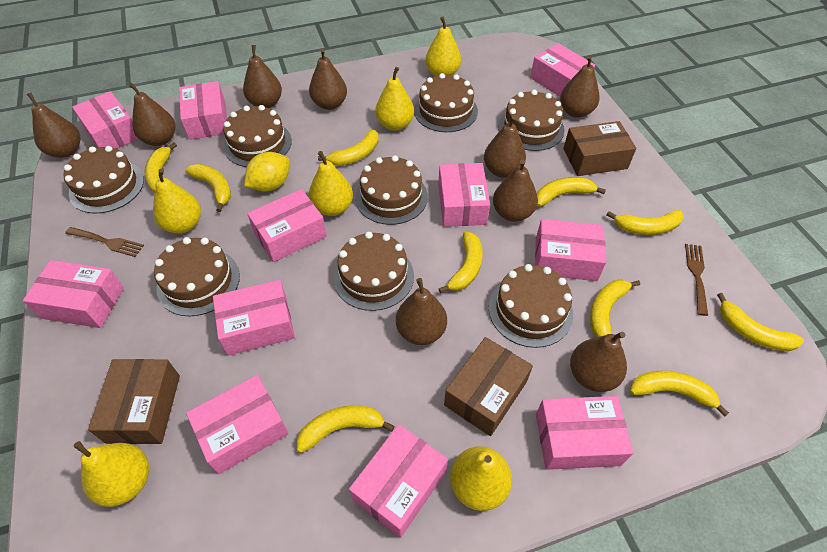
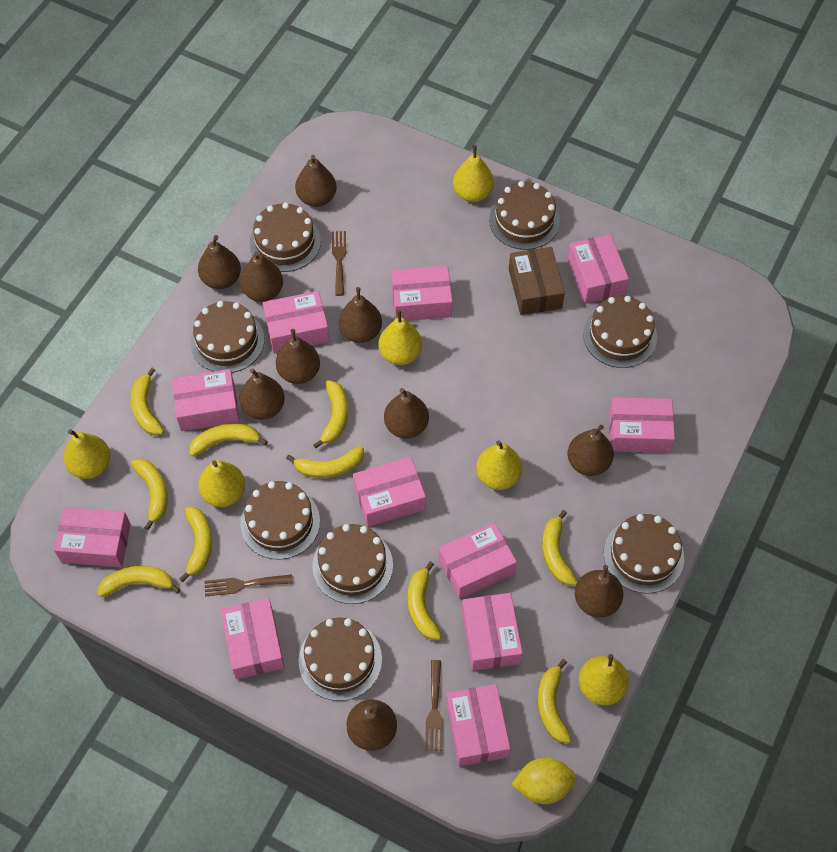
brown box: [88,359,180,444] [444,337,533,436] [563,121,636,176] = 3 -> [509,247,565,315] = 1
brown fork: [65,227,144,257] [685,244,708,316] = 2 -> [205,574,293,596] [332,231,346,296] [425,660,443,751] = 3
brown pear: [27,93,80,158] [128,83,175,146] [243,45,282,108] [309,48,347,110] [396,278,447,345] [484,116,526,178] [493,159,538,222] [560,55,600,118] [570,332,627,392] = 9 -> [198,235,241,289] [239,368,285,420] [240,251,283,302] [276,329,320,384] [295,155,337,207] [339,287,382,343] [346,700,397,751] [384,388,429,439] [568,425,614,476] [575,565,623,618] = 10

